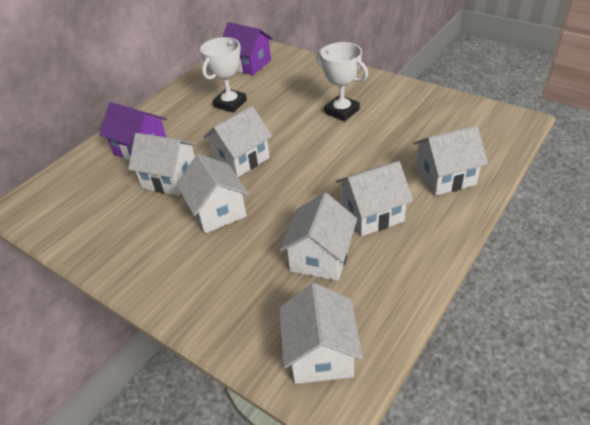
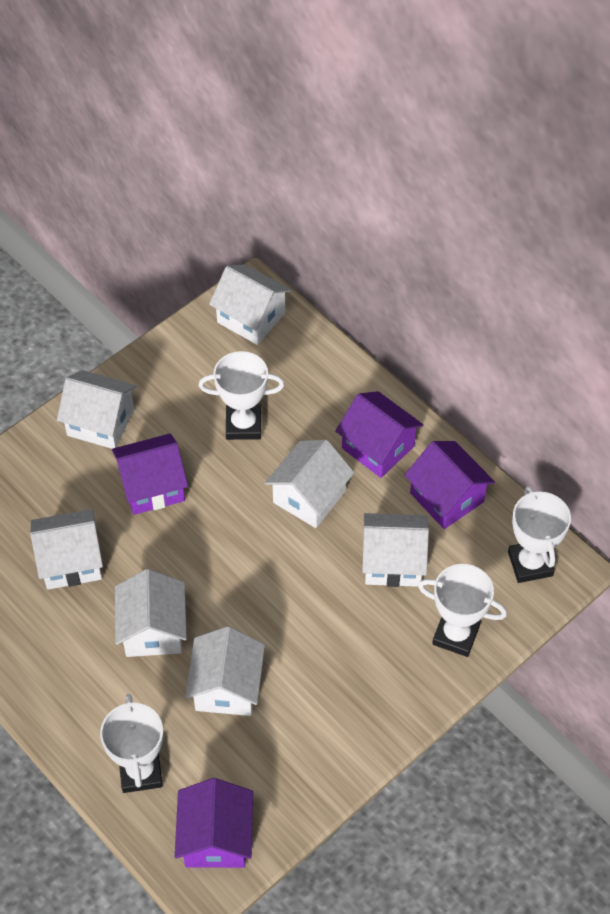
purple house: [99,102,167,161] [223,22,273,75] = 2 -> [112,434,188,515] [175,778,253,868] [335,391,423,478] [405,441,495,529] = 4
white trophy: [200,37,247,113] [316,42,368,121] = 2 -> [100,694,163,793] [199,351,285,440] [418,564,507,657] [508,486,571,583] = 4

